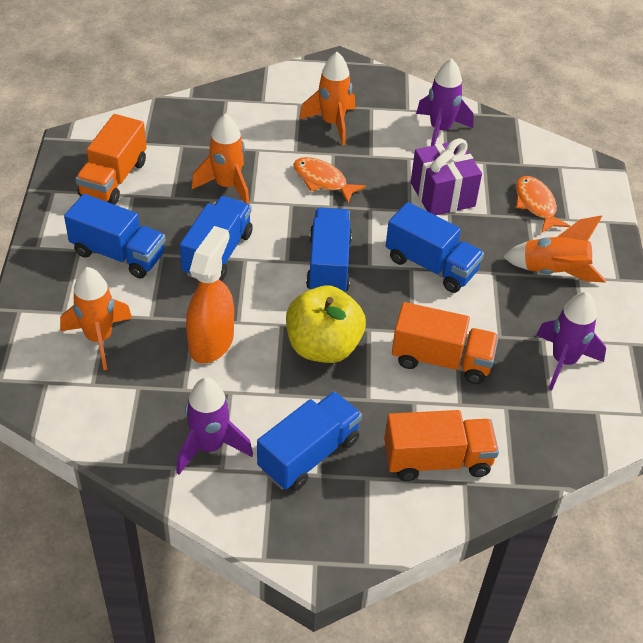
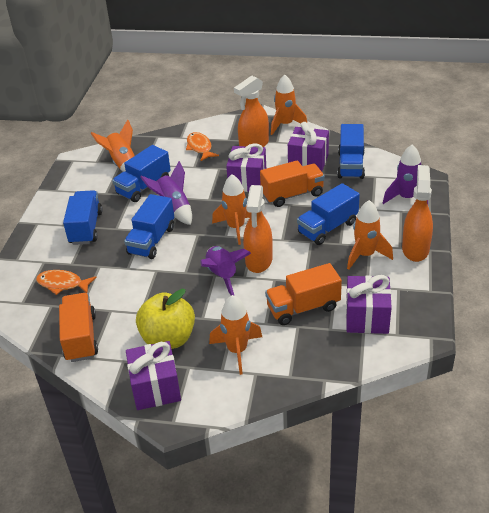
orange rocket: [60,267,132,370] [191,113,250,205] [299,52,355,145] [503,216,606,283] = 4 -> [91,120,135,172] [209,295,262,375] [212,174,251,245] [271,74,307,135] [347,200,393,270] = 5
orange spray bottle: [186,226,234,364] = 1 -> [234,76,269,147] [243,185,273,273] [402,165,433,262] = 3
purple gift: [411,138,482,215] = 1 -> [126,341,181,410] [226,143,266,192] [288,122,329,171] [346,275,392,334] = 4

